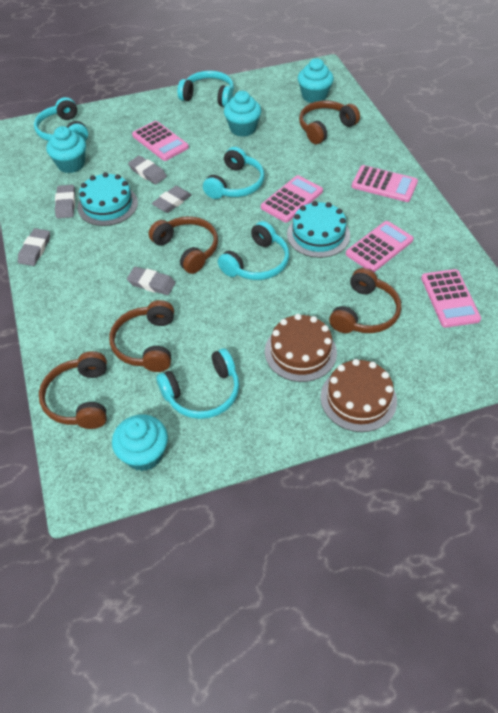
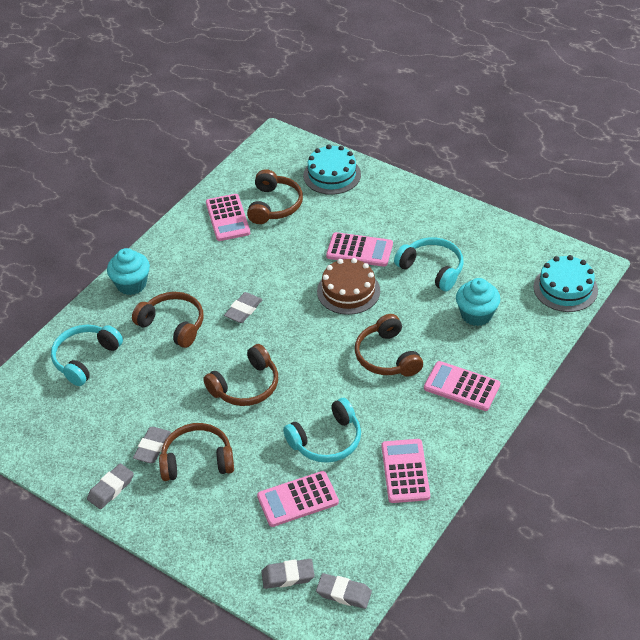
brown cake: [265,314,337,382] [320,359,397,432] = 2 -> [317,258,380,315] = 1
turquoise cupcake: [46,126,86,173] [112,414,168,471] [224,91,261,137] [298,58,334,103] = 4 -> [107,248,150,295] [456,278,500,326] = 2
turquoise headphones: [34,97,88,141] [156,348,239,419] [178,71,234,107] [203,147,265,199] [218,221,289,280] = 5 -> [51,325,123,386] [283,398,361,463] [394,238,464,291] = 3

